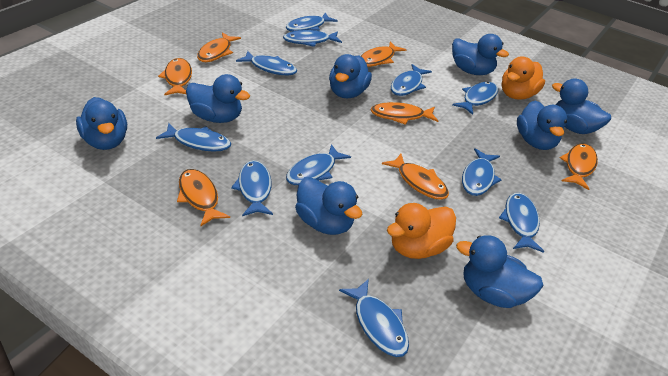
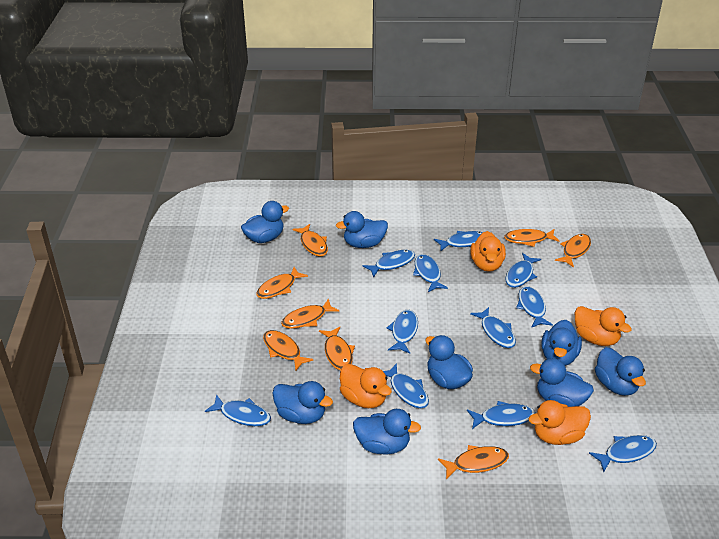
orange duck: [387,203,456,259] [502,56,545,100] = 2 -> [340,364,392,408] [470,231,506,272] [528,400,591,445] [575,306,632,346] = 4
orange fish: [158,58,192,95] [177,169,230,227] [197,32,241,62] [361,41,407,67] [370,102,438,125] [382,154,449,200] [559,143,598,190] = 7 -> [256,267,308,299] [263,330,314,371] [281,298,340,329] [292,224,328,257] [319,327,355,370] [438,445,509,480] [504,229,559,247] [555,234,591,268] = 8

